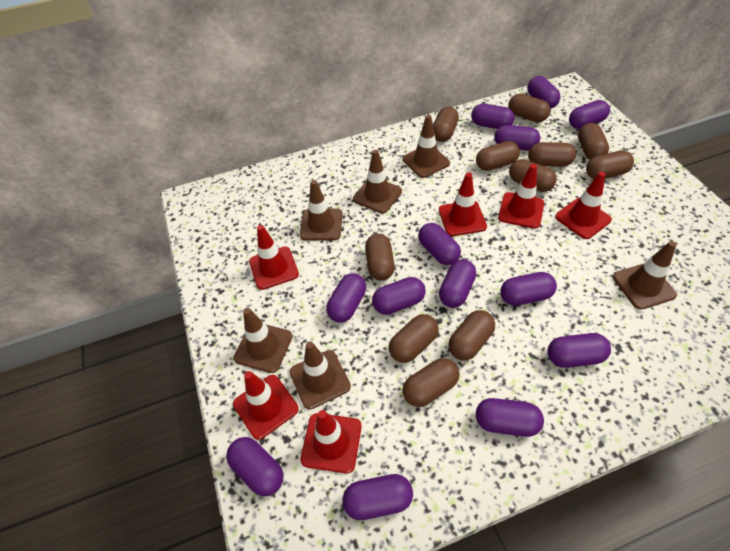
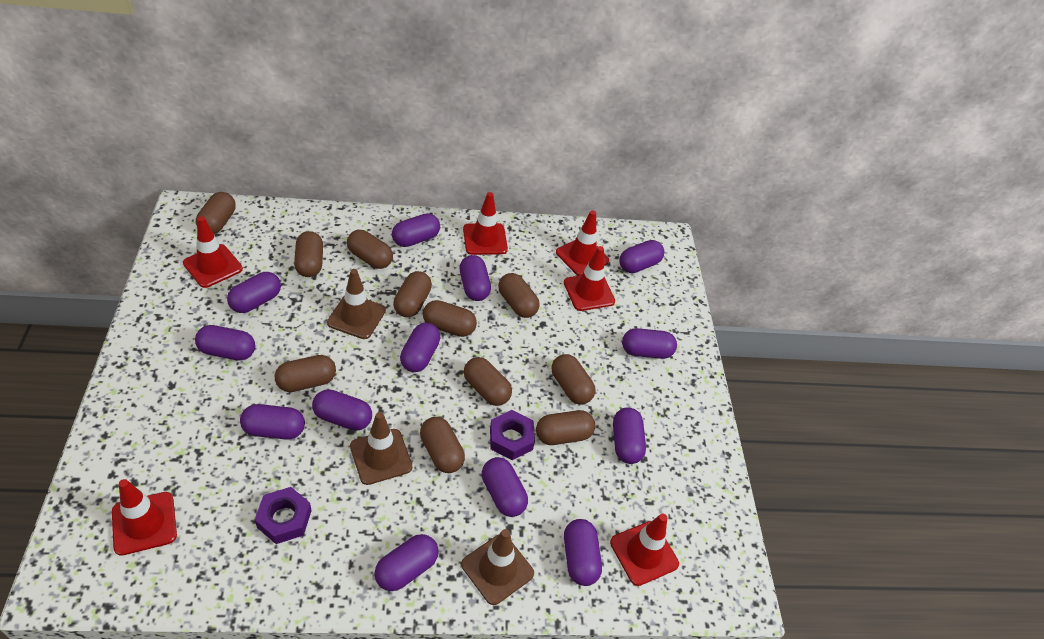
brown traffic cone: [233,308,293,373] [289,342,351,410] [300,180,343,240] [353,150,402,213] [402,115,450,178] [613,241,677,310] = 6 -> [327,269,386,339] [350,412,412,485] [461,529,534,605] = 3
purple nut: none = 0 -> [255,487,311,544] [490,410,535,460] = 2

